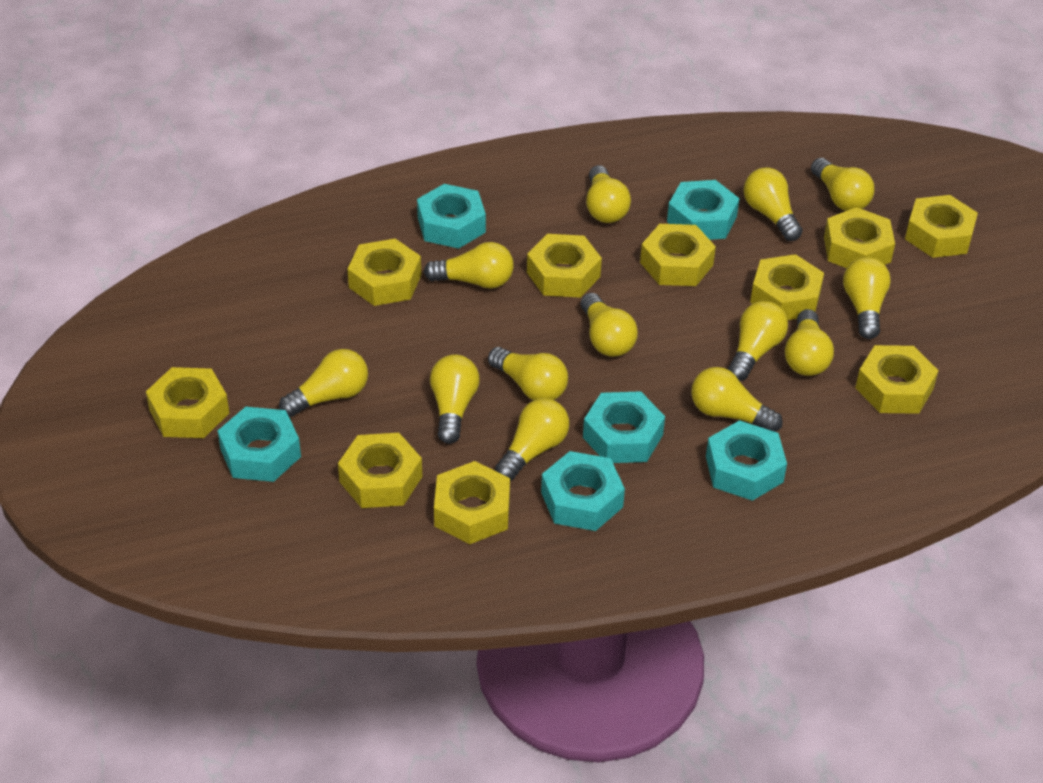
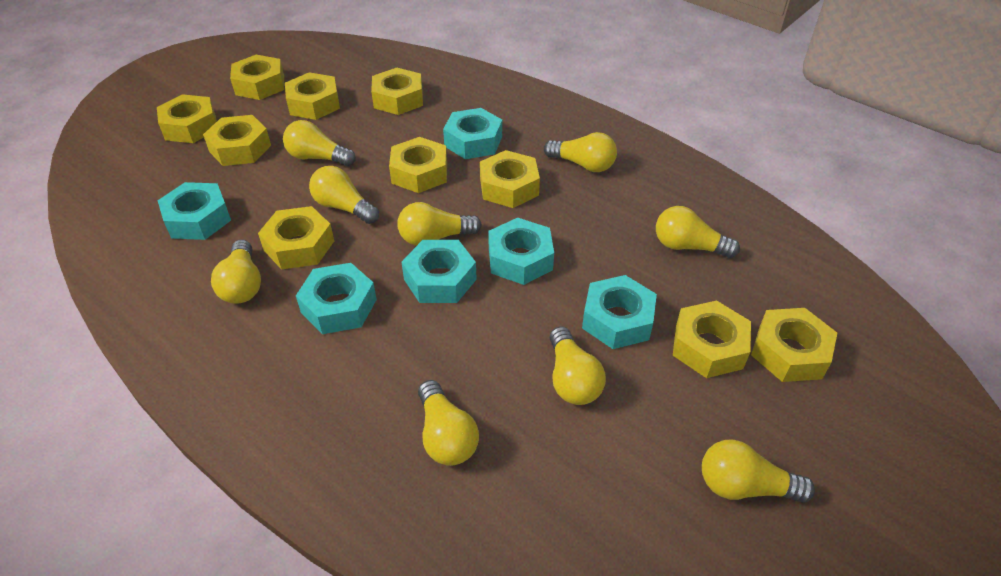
yellow light bulb: [279,349,368,417] [424,242,514,289] [430,354,480,444] [488,347,568,400] [495,398,569,481] [581,293,638,357] [586,165,631,223] [691,367,783,432] [728,301,788,381] [744,167,802,241] [785,309,834,376] [811,158,874,211] [843,257,891,339] = 13 -> [211,240,261,304] [283,120,356,166] [309,166,379,224] [397,202,482,246] [418,380,479,466] [544,132,617,172] [550,326,606,405] [656,206,740,258] [702,439,815,503] = 9

